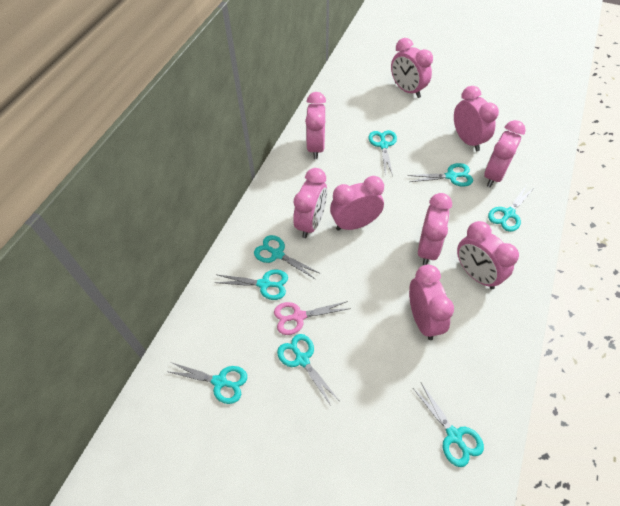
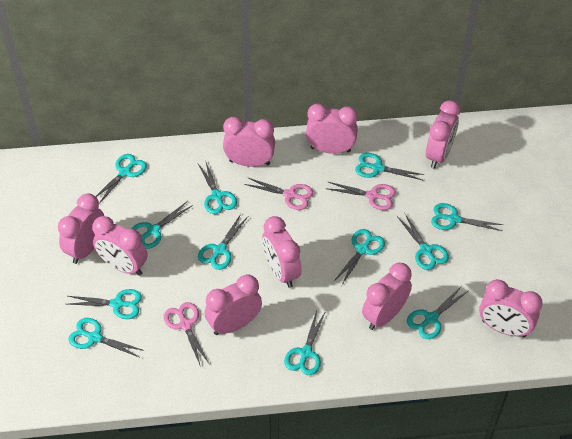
pink scissors: [274,301,351,335] = 1 -> [164,302,209,367] [244,177,313,210] [326,182,396,210] = 3
turquoise scissors: [166,362,247,404] [214,270,288,300] [254,235,321,279] [277,334,338,406] [368,130,397,176] [407,163,473,187] [413,383,484,467] [488,185,535,232] = 8 -> [68,289,142,319] [69,318,142,357] [95,154,147,204] [131,202,193,249] [198,160,237,214] [198,214,248,270] [284,311,326,375] [334,229,385,286] [355,153,425,180] [398,214,449,270] [407,286,468,339] [431,203,503,231] = 12

